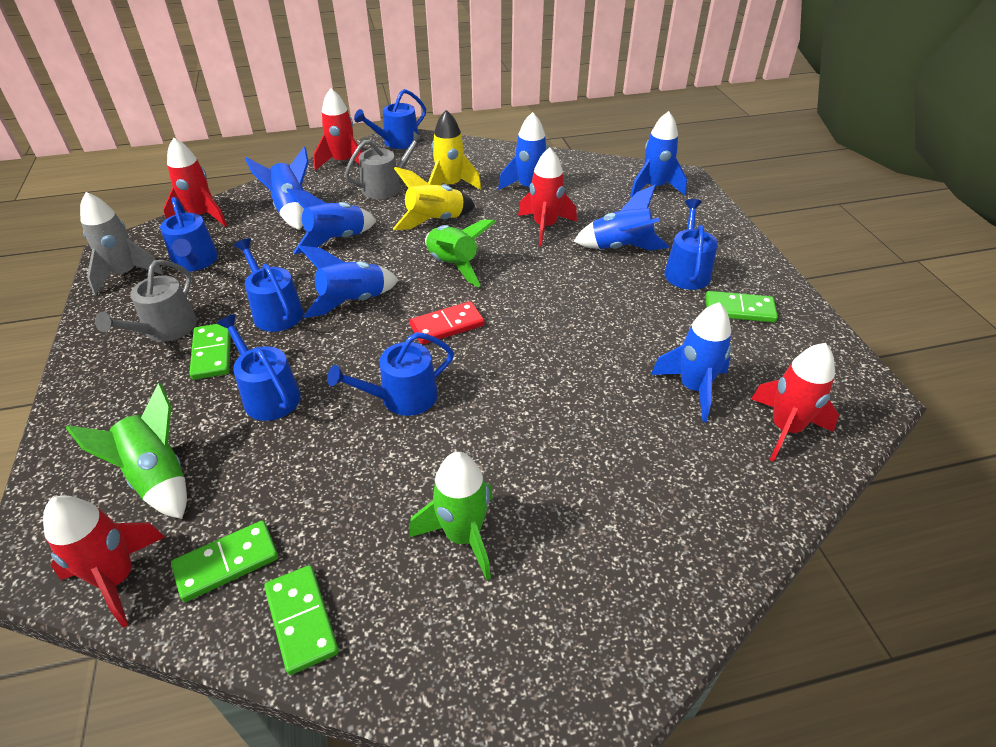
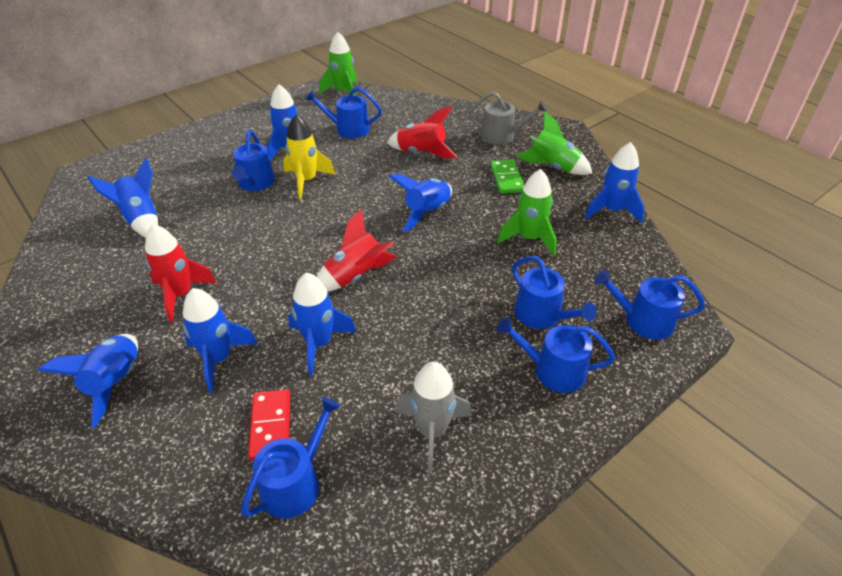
green domino: [171,521,278,602] [189,324,231,380] [264,565,339,675] [705,291,778,323] = 4 -> [490,159,524,193] = 1
grey watering can: [95,260,197,342] [345,132,425,199] = 2 -> [469,92,548,145] = 1
red rocket: [43,496,165,628] [163,138,227,226] [314,88,362,171] [518,148,577,247] [751,343,839,462] = 5 -> [145,224,217,322] [316,209,397,292] [387,106,458,158] = 3
yellow rocket: [393,167,475,230] [428,110,482,190] = 2 -> [283,114,335,199] = 1

